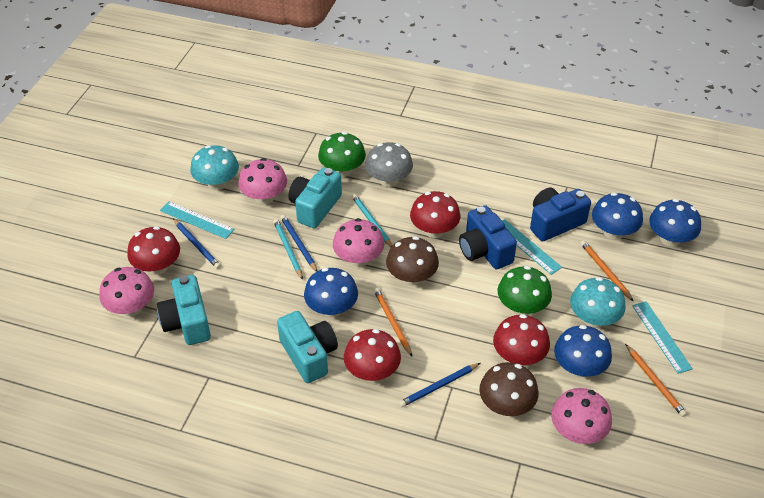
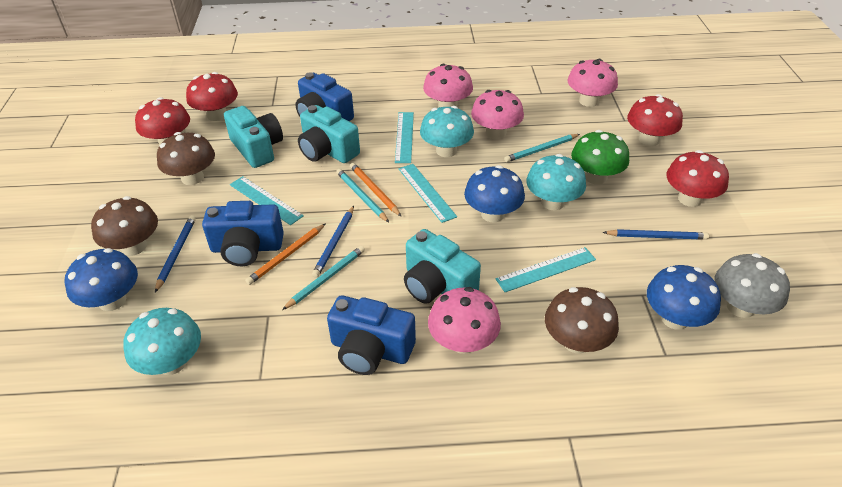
blue camera: [459,205,517,270] [530,188,591,241] = 2 -> [202,201,284,266] [295,73,354,121] [327,295,416,375] = 3
blue mushroom: [304,268,358,317] [554,325,612,377] [592,192,643,240] [649,199,701,247] = 4 -> [65,248,138,311] [464,165,525,222] [647,265,721,330] = 3
brown mushroom: [386,236,439,285] [479,362,538,416] = 2 -> [91,196,158,256] [157,132,215,185] [545,287,619,354] = 3
green mushroom: [318,132,366,177] [498,266,552,315] = 2 -> [571,130,629,185] = 1
orange pencil: [374,288,412,356] [580,240,634,302] [625,344,687,417] = 3 -> [245,223,326,285] [350,163,402,217] = 2
turquoise mushroom: [190,145,239,190] [570,277,626,328] = 2 -> [123,308,201,375] [420,106,474,157] [526,154,586,210] = 3
turquoise pencil: [274,219,303,280] [352,194,393,247] = 2 -> [282,246,365,310] [336,169,389,222] [504,134,580,162] = 3
turquoise ruler: [160,201,234,239] [503,219,562,275] [632,301,693,374] = 3 -> [230,176,304,225] [395,112,414,163] [399,164,457,223] [496,247,596,292] = 4

